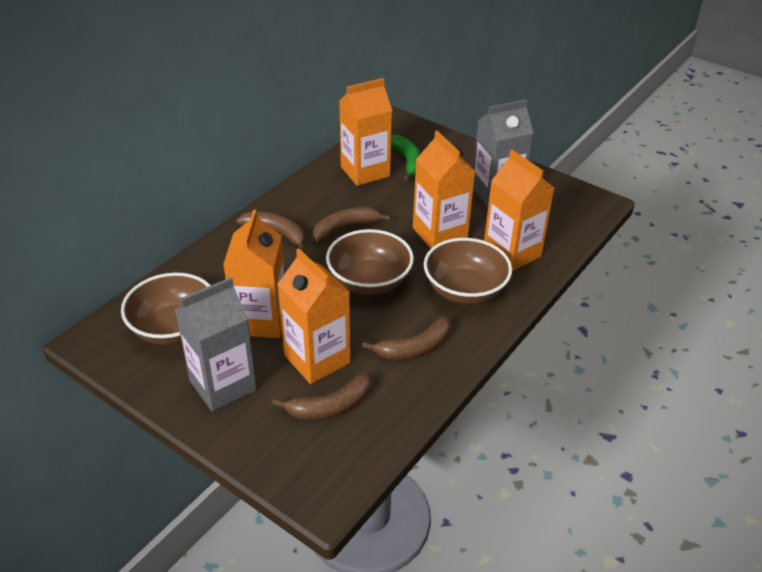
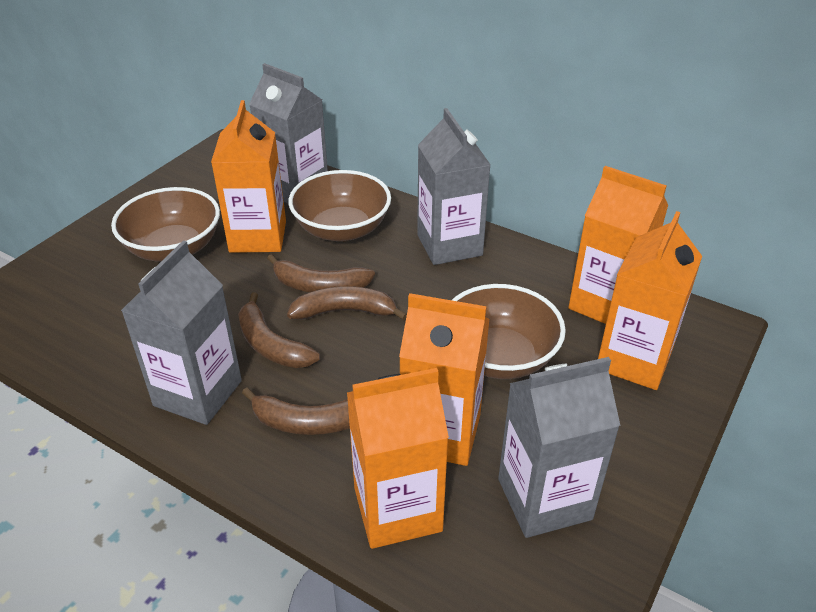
green banana: [391,135,421,181] = 1 -> none = 0
grey carton: [175,277,257,412] [473,99,534,207] = 2 -> [121,241,242,425] [249,63,328,204] [417,108,491,265] [498,357,620,538] = 4

